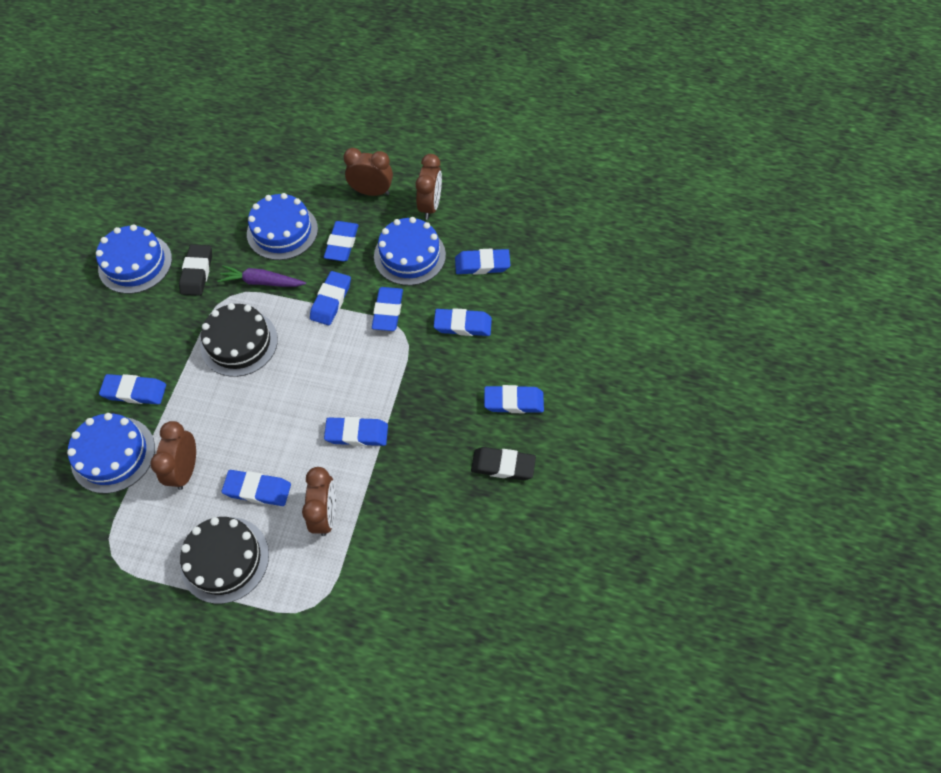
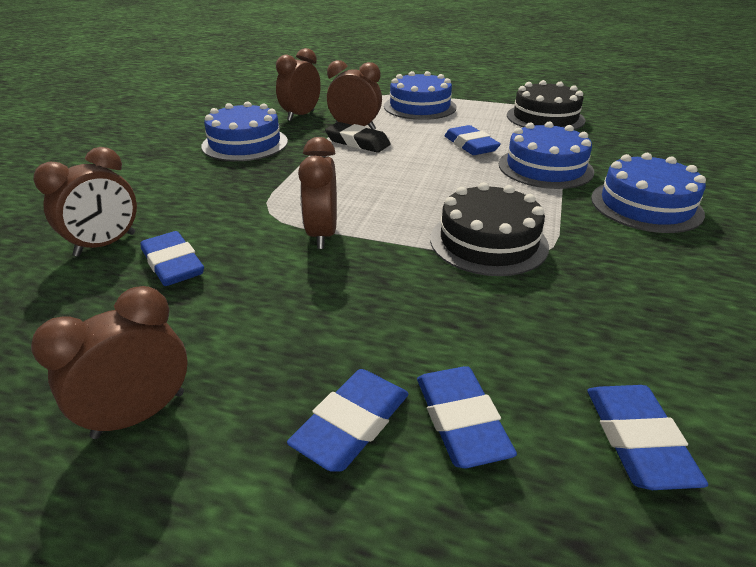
black eraser: [179,244,212,296] [471,447,536,480] = 2 -> [325,122,391,153] = 1
blue eraser: [99,374,166,404] [221,470,291,506] [310,271,351,325] [324,221,359,261] [324,417,388,446] [372,287,403,331] [434,308,492,336] [455,248,510,275] [484,385,544,413] = 9 -> [141,231,204,286] [287,369,409,472] [417,366,517,468] [444,125,501,155] [587,385,708,490] = 5
brown clock: [150,421,196,490] [302,467,336,536] [344,148,393,196] [416,154,442,220] = 4 -> [31,286,187,439] [33,147,137,257] [276,48,321,121] [298,137,337,249] [327,60,382,130] = 5
purple carrot: [217,265,306,287] = 1 -> none = 0

